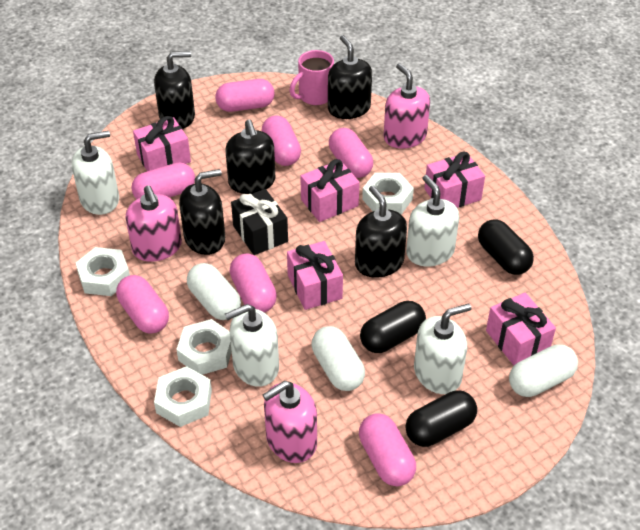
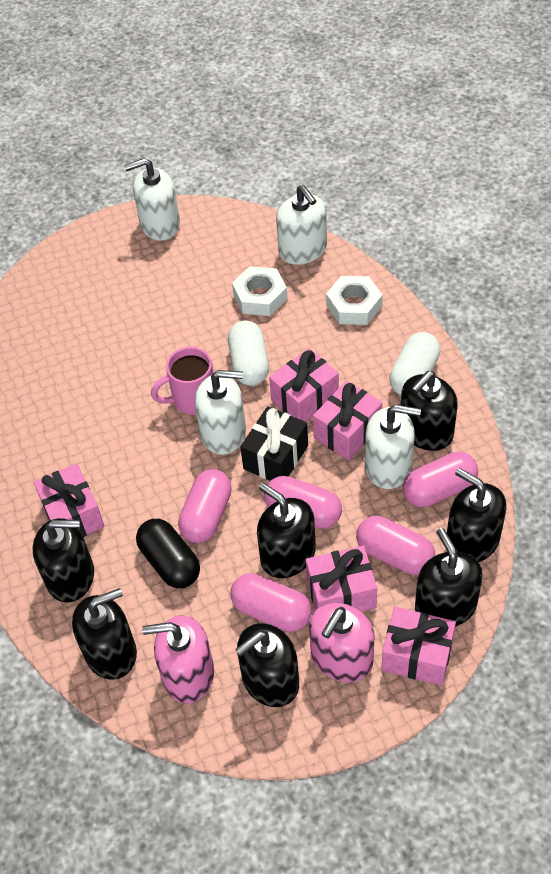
black capsule: [360,301,426,353] [405,390,477,447] [478,219,534,275] = 3 -> [136,519,200,588] = 1
black soap dispenser: [154,51,195,129] [179,169,225,255] [225,120,275,194] [328,35,372,119] [355,186,407,278] = 5 -> [33,518,94,602] [72,588,137,680] [235,623,299,707] [257,483,316,578] [401,371,458,451] [415,528,483,627] [447,468,507,562] = 7
pink capsule: [116,275,169,334] [131,162,195,199] [215,79,275,112] [229,253,277,312] [261,115,301,166] [329,128,373,178] [359,413,416,486] = 7 -> [178,469,232,543] [231,573,312,632] [264,476,342,529] [356,516,435,575] [403,452,478,508] = 5
pink soap dispenser: [126,185,182,262] [263,381,317,463] [384,63,430,149] = 3 -> [142,616,214,703] [309,603,375,682] = 2
white capsule: [187,263,241,320] [311,326,365,391] [509,344,578,397] = 3 -> [228,321,269,386] [389,332,440,395] = 2
white nut: [76,247,130,296] [154,366,212,427] [176,319,232,375] [362,173,414,215] = 4 -> [232,266,288,316] [326,276,383,325] = 2

